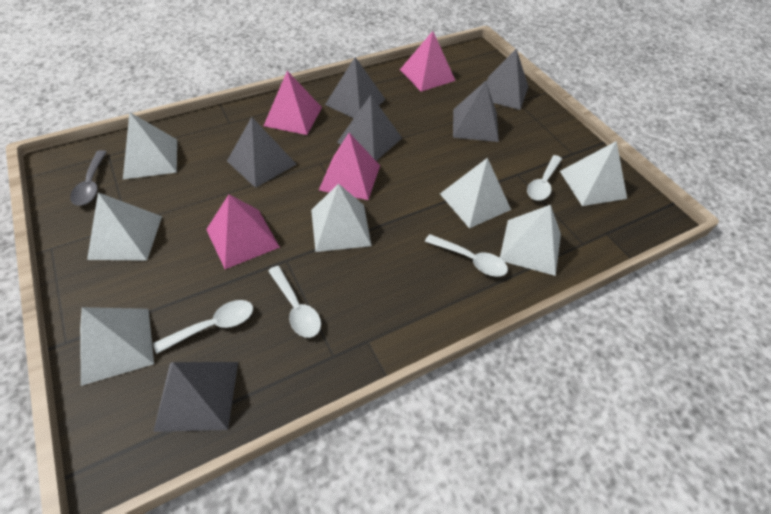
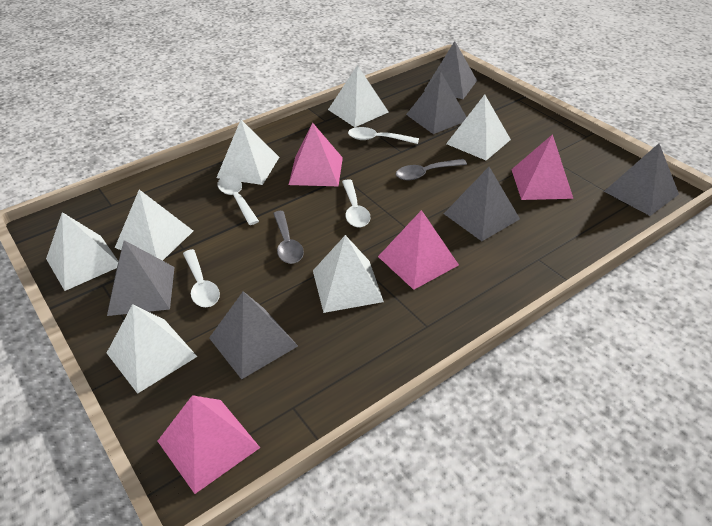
grey spoon: [70,150,107,206] = 1 -> [273,211,304,264] [396,159,467,180] = 2

